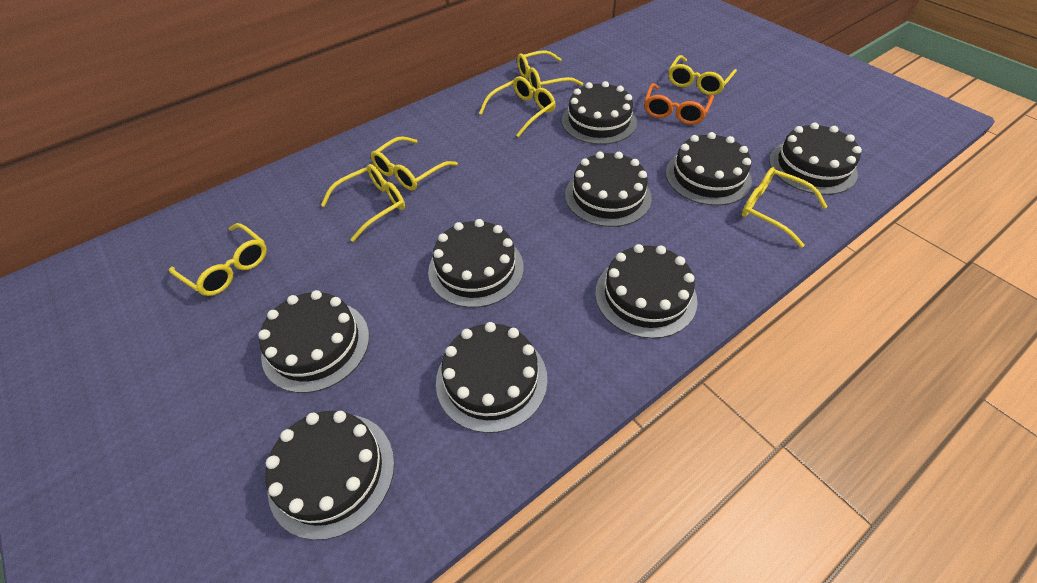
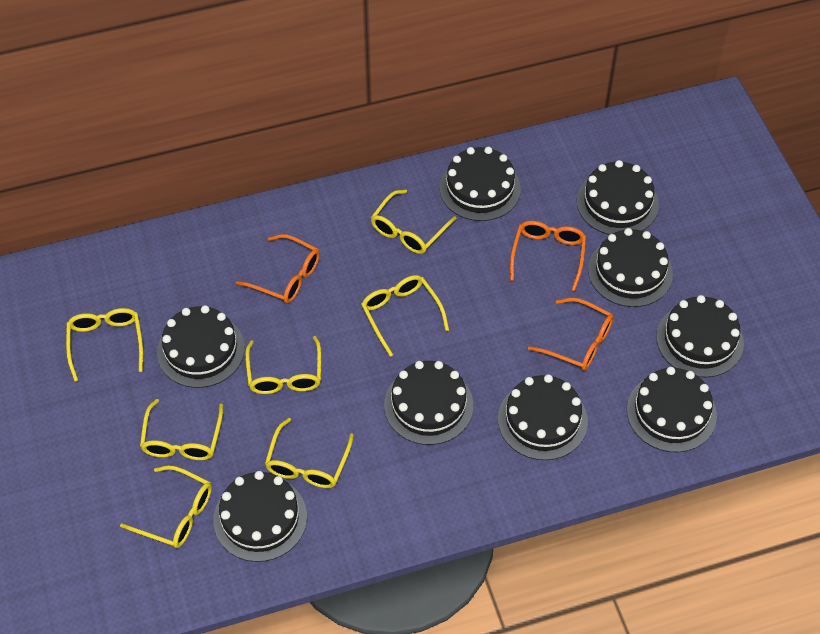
orange glasses: [645,83,714,125] = 1 -> [236,234,320,303] [510,221,586,291] [528,298,614,371] = 3

